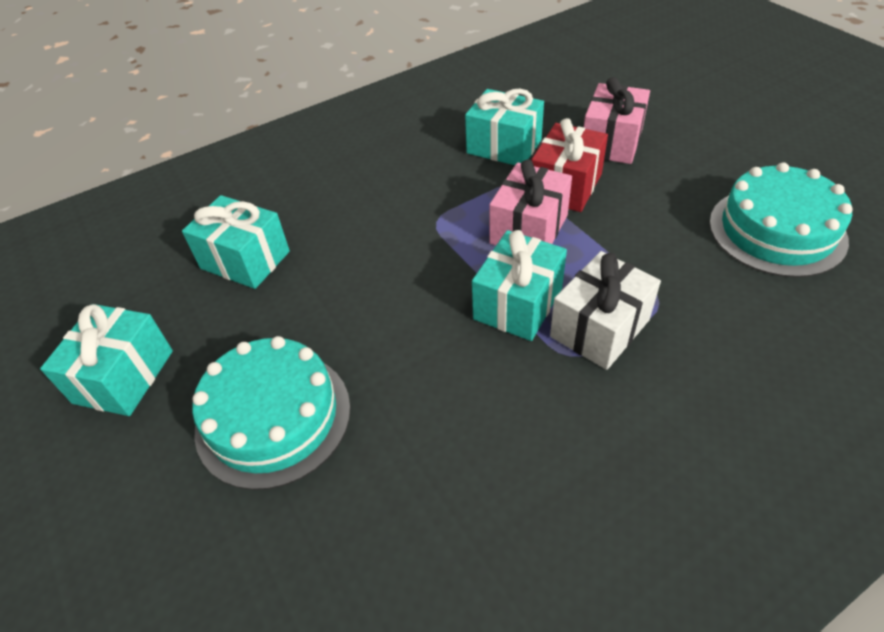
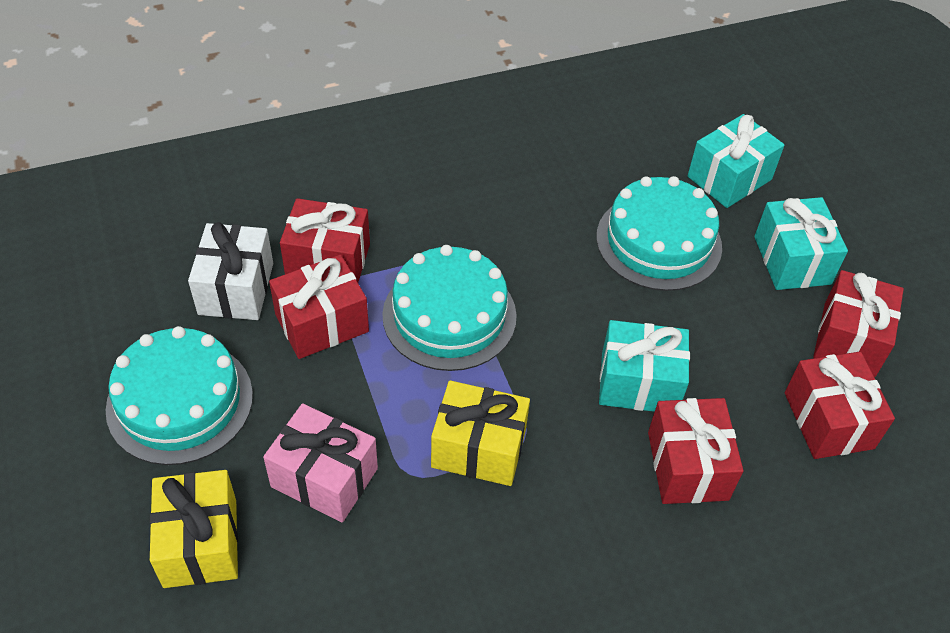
pink gift: [489,160,572,245] [584,77,650,164] = 2 -> [263,403,378,522] = 1
red gift: [531,118,608,212] = 1 -> [269,255,369,359] [280,198,370,282] [648,398,744,504] [785,352,895,459] [813,270,904,377] = 5
turquoise cake: [192,336,350,490] [709,162,853,278] = 2 -> [106,326,253,465] [382,245,517,371] [596,176,722,291] = 3
turquoise gift: [40,304,173,416] [182,195,290,289] [465,89,544,165] [472,230,567,341] = 4 -> [599,320,690,412] [688,114,785,208] [754,197,848,290] = 3
yellow gift: none = 0 -> [150,470,238,588] [431,380,530,486] = 2

